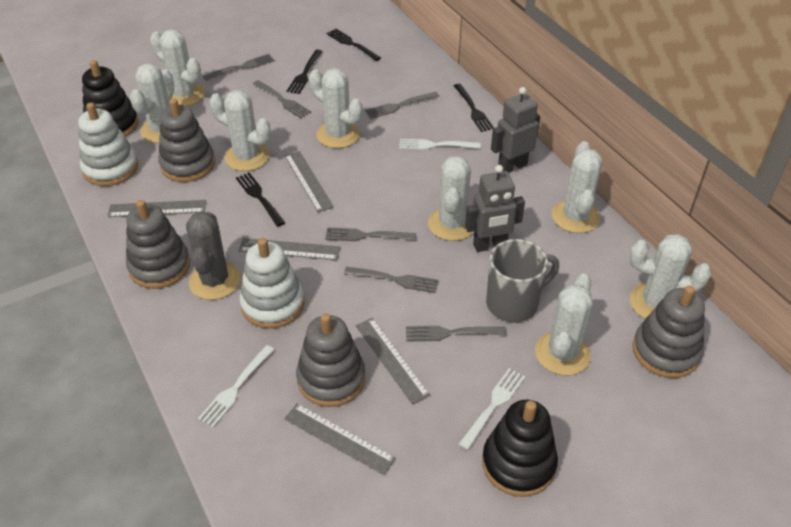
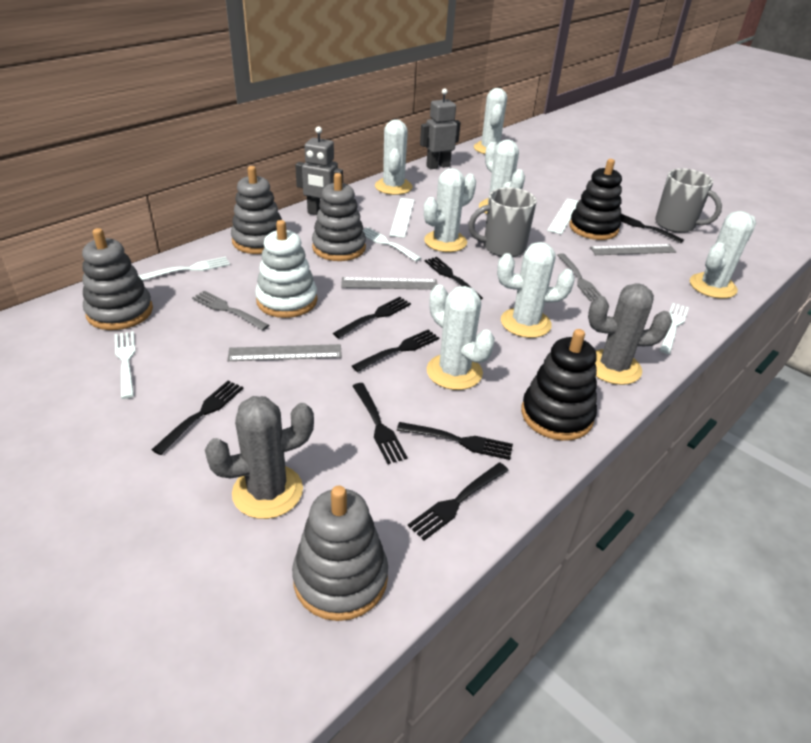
black fork: [236,172,285,227] [287,50,323,94] [327,29,381,61] [454,84,494,132] = 4 -> [152,381,244,455] [333,297,411,338] [352,329,439,372] [353,383,408,464] [397,422,513,460] [408,463,509,541] [425,257,483,300] [620,214,684,243] = 8
grey cactus: [186,212,241,300] = 1 -> [205,396,314,519] [588,283,672,385] = 2
grey fork: [203,54,274,81] [253,80,311,118] [325,228,416,241] [344,267,439,293] [365,92,439,119] [406,326,506,342] = 6 -> [192,291,269,330] [557,253,602,301] = 2
grey mug: [486,239,559,322] = 1 -> [468,187,537,257] [655,169,722,233] = 2
grey ruler: [108,200,206,217] [239,238,340,260] [284,403,396,475] [285,151,334,212] [356,318,430,405] = 5 -> [227,344,342,361] [341,277,437,290] [590,244,676,255] = 3
white cactus: [130,64,174,143] [150,29,205,106] [210,90,271,171] [309,68,363,148] [428,156,474,241] [535,274,593,375] [552,141,603,233] [630,234,711,319] = 8 -> [375,119,413,195] [424,168,476,252] [427,284,495,390] [474,88,507,154] [479,140,525,214] [497,242,575,338] [690,211,756,299] = 7
white fork: [198,345,274,428] [399,139,480,150] [458,368,525,450] = 3 -> [115,331,135,399] [139,257,230,281] [363,227,421,262] [659,303,689,354] = 4
white ruler: none = 0 -> [390,198,415,238] [547,198,578,234] = 2
white stacking toy: [78,102,138,186] [239,238,305,329] = 2 -> [255,220,317,318] = 1

